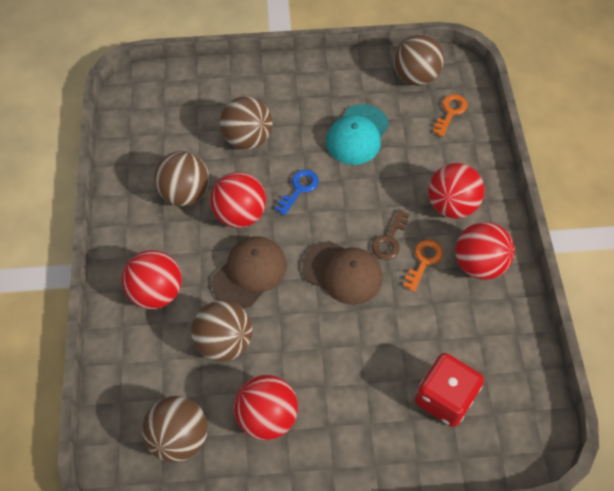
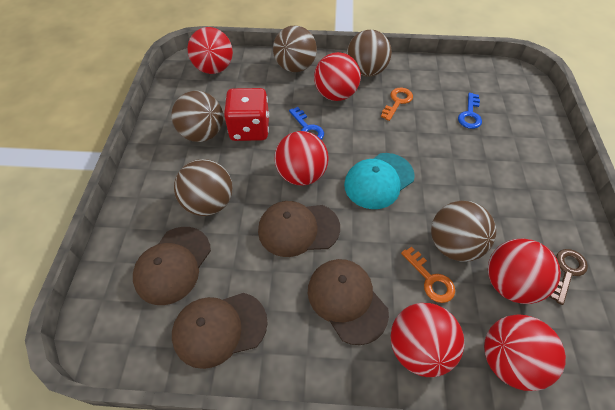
blue key: [275,170,319,216] = 1 -> [289,107,324,140] [458,93,482,129] = 2
brown cap: [212,236,287,308] [302,241,383,305] = 2 -> [133,227,211,305] [172,293,267,369] [258,201,340,257] [308,259,389,345] = 4
red ball: [122,250,182,309] [210,172,266,228] [234,375,298,440] [428,163,485,219] [455,222,515,280] = 5 -> [187,27,233,74] [275,131,329,186] [314,52,361,101] [390,303,464,377] [484,314,566,391] [488,238,561,304] = 6

